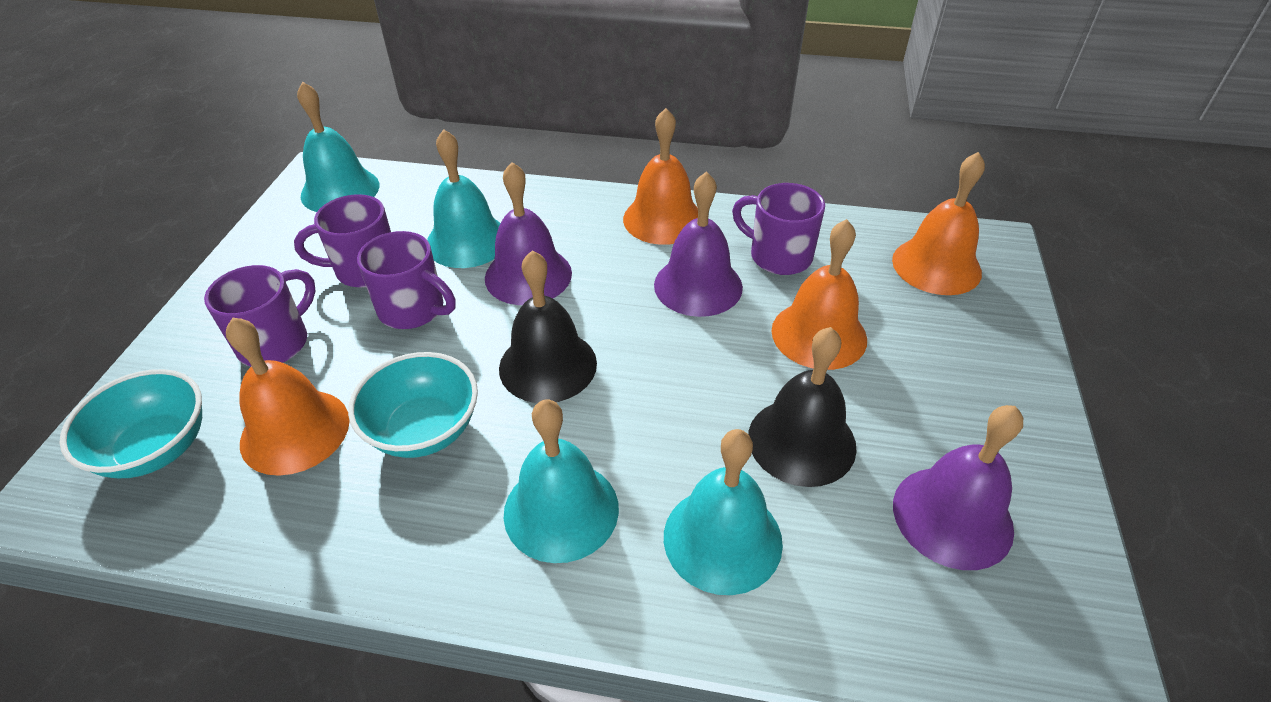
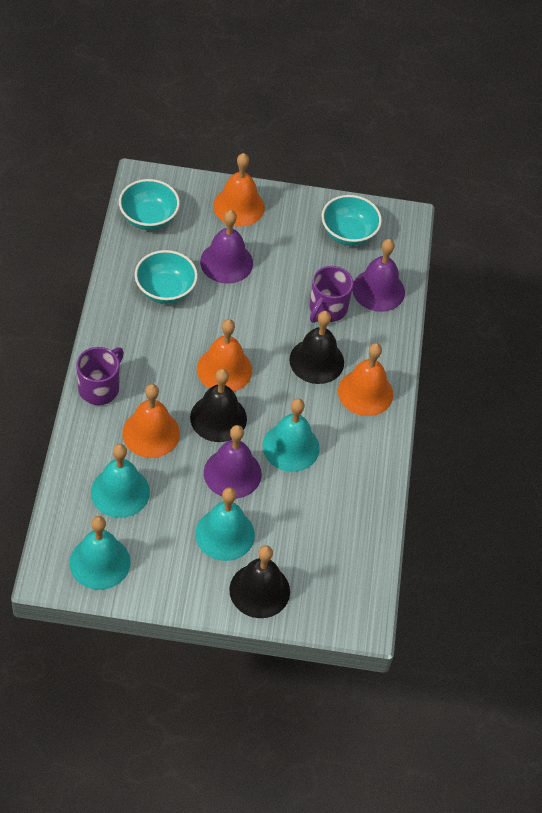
black bell: [499,250,597,403] [748,327,857,487] = 2 -> [190,369,247,442] [229,545,290,618] [289,311,344,384] = 3
purple mug: [204,265,316,366] [294,194,391,288] [357,231,456,329] [732,183,825,275] = 4 -> [76,347,124,405] [310,266,353,323] = 2
turquoise bowl: [60,369,202,478] [348,352,478,458] = 2 -> [119,179,180,230] [135,250,198,304] [322,195,382,246] = 3

